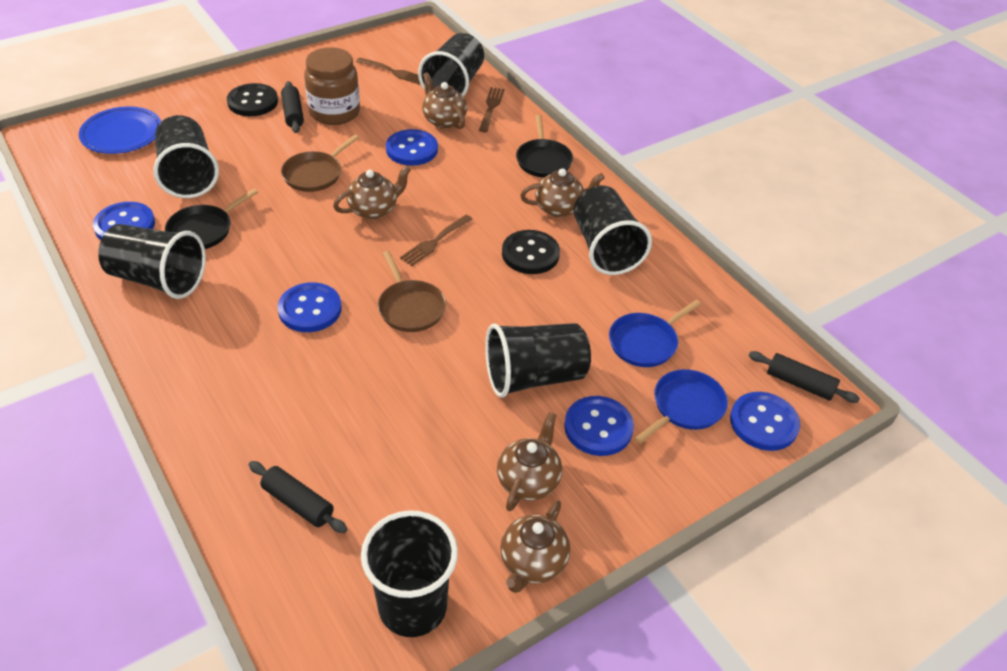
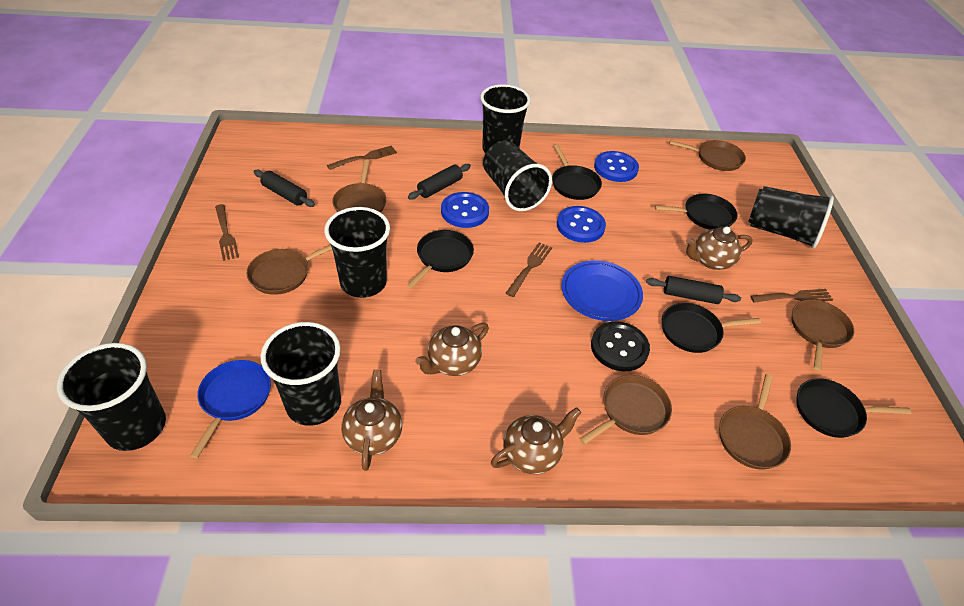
black button: [227,83,278,116] [502,230,560,274] = 2 -> [591,321,650,371] = 1
black pan: [165,189,258,249] [516,115,573,178] = 2 -> [407,230,474,288] [552,145,602,200] [655,194,738,230] [662,303,761,353] [796,379,912,438] = 5
blue button: [93,202,155,240] [278,282,342,332] [386,129,438,166] [564,396,634,456] [730,392,800,451] = 5 -> [441,192,489,228] [557,206,606,243] [594,151,639,182] = 3
blue pan: [609,300,701,367] [635,369,728,444] = 2 -> [190,360,271,458] = 1
brown fork: [356,58,420,84] [400,215,472,266] [479,87,504,132] = 3 -> [215,204,239,261] [327,145,397,170] [506,242,552,297] [751,289,833,303] = 4
brown jar: [304,47,360,125] = 1 -> none = 0
brown pan: [281,134,359,192] [378,251,446,332] = 2 -> [246,244,332,295] [332,160,386,212] [580,375,672,445] [669,140,746,171] [719,374,791,470] [792,299,854,371] = 6
brown teapot: [333,165,411,219] [422,72,467,129] [497,412,562,511] [500,500,570,593] [520,168,605,217] = 5 -> [341,370,402,471] [415,323,489,376] [491,407,581,474] [686,226,753,270] = 4

